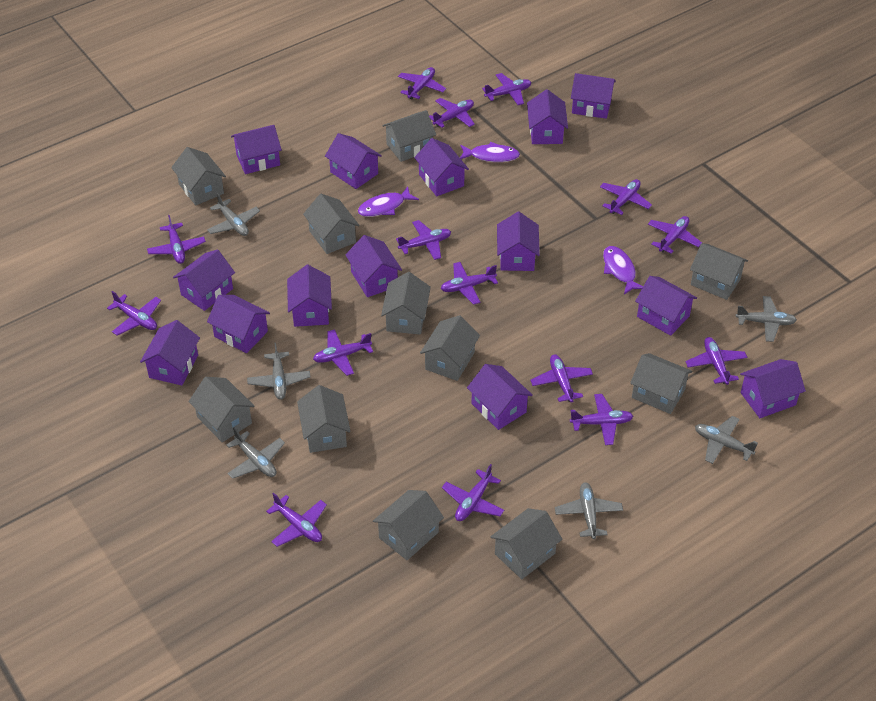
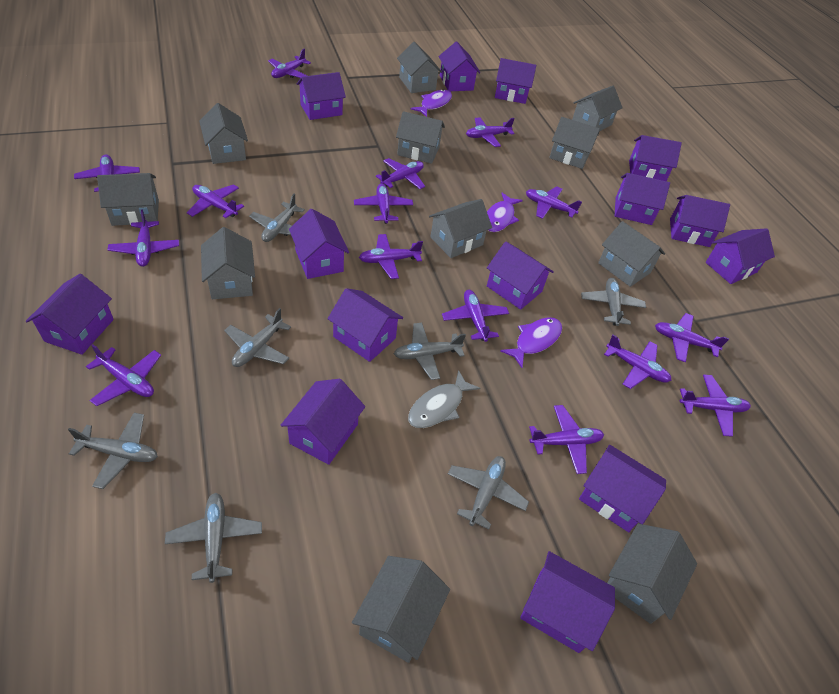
grey fish: none = 0 -> [408,370,480,428] = 1
grey plane: [207,193,260,236] [226,427,285,479] [247,343,311,400] [555,482,623,539] [695,416,758,464] [736,296,797,342] = 6 -> [68,413,158,489] [165,493,262,583] [224,308,291,367] [249,194,305,242] [394,323,466,380] [448,456,529,530] [581,278,646,326] = 7

